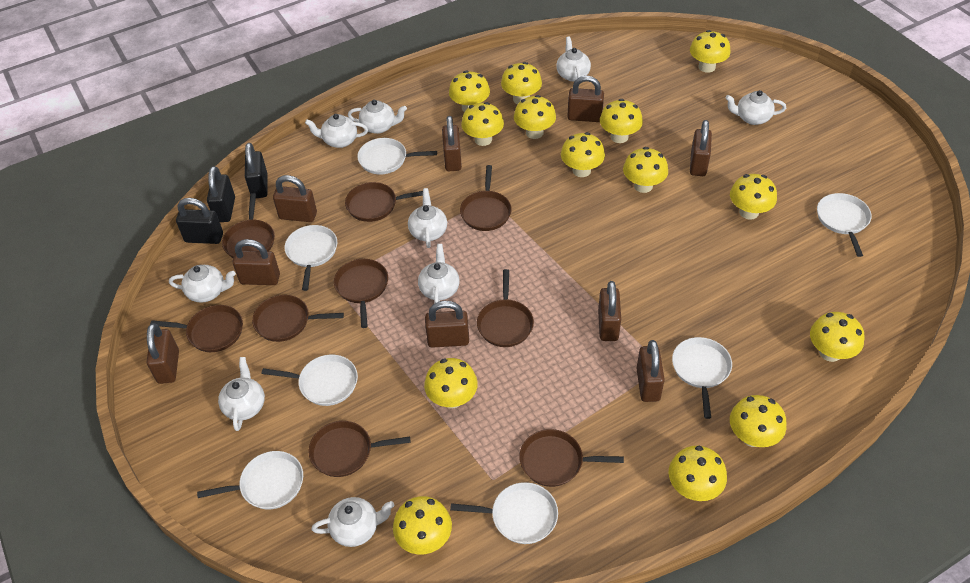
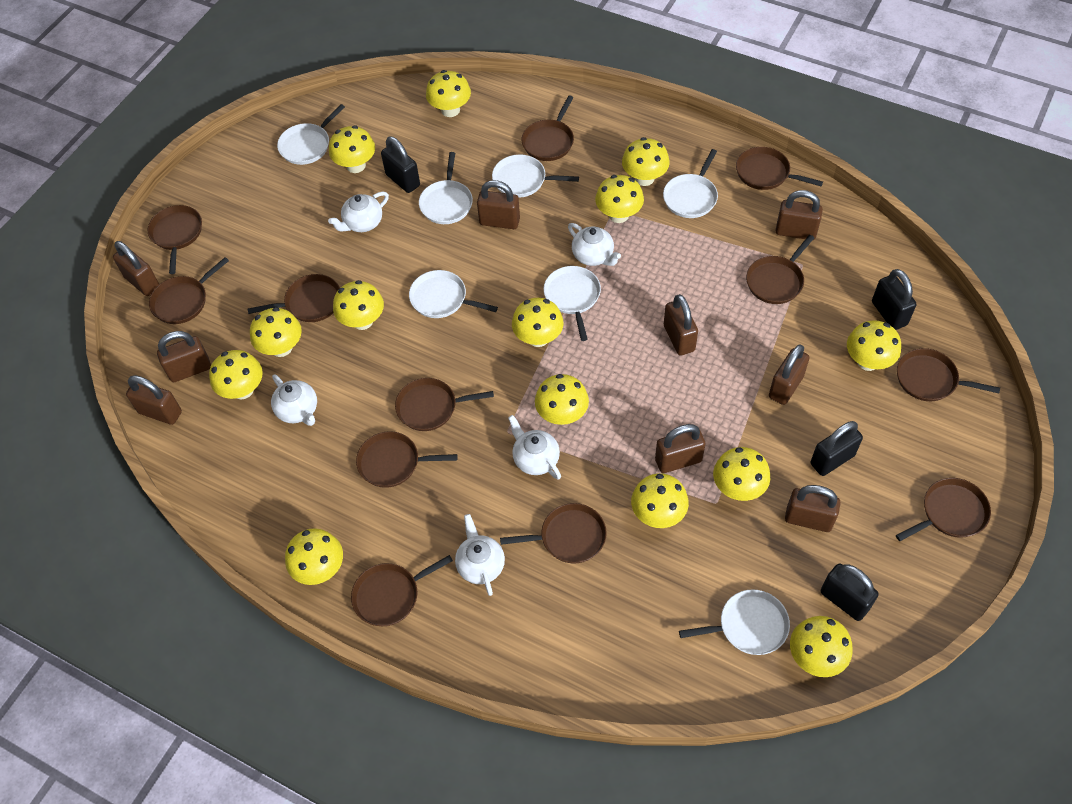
black padlock: [176,198,223,244] [207,166,235,222] [245,143,268,198] = 3 -> [381,136,420,193] [810,421,863,476] [821,564,879,621] [872,269,916,330] = 4
brown pan: [150,305,243,352] [222,193,275,258] [252,295,344,342] [308,421,410,477] [334,259,388,328] [345,182,423,222] [460,165,512,231] [477,269,534,347] [519,429,624,487] = 9 -> [148,205,202,274] [149,257,229,324] [248,274,340,322] [351,555,453,626] [356,431,458,488] [395,378,494,431] [500,503,607,564] [522,95,574,161] [736,147,823,190] [746,235,814,304] [896,478,991,541] [897,348,1000,401] = 12
white teapot: [169,265,236,303] [218,357,265,431] [305,114,368,148] [311,497,394,547] [348,100,407,134] [408,188,447,248] [418,244,460,304] [556,36,591,81] [725,90,786,125] = 9 -> [271,374,317,426] [328,192,389,232] [455,514,505,596] [508,415,561,480] [568,223,621,266] = 5

